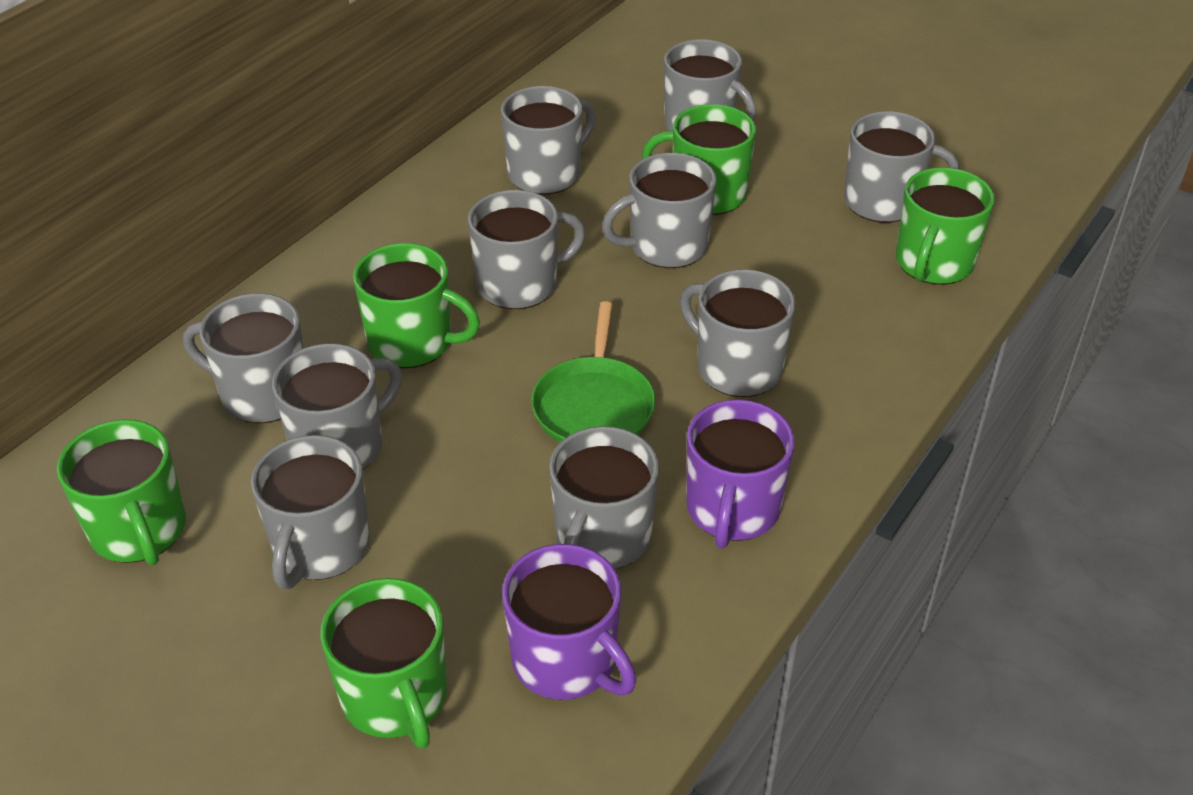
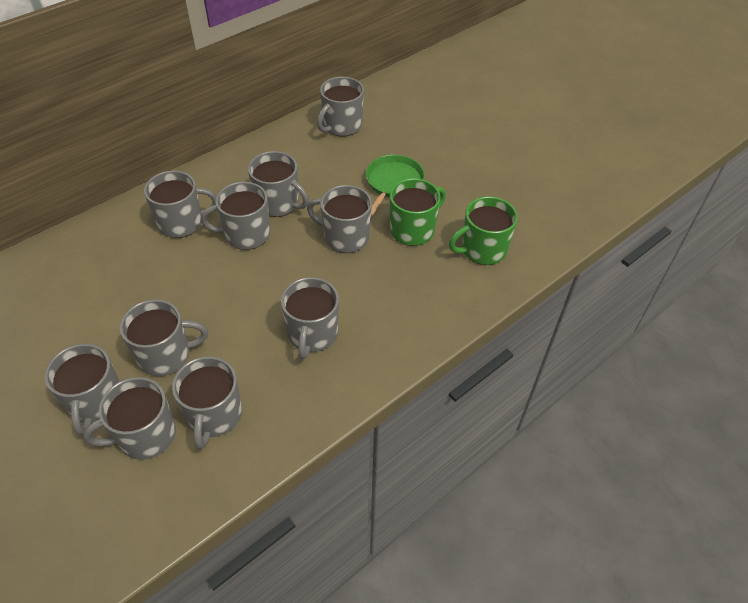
green mug: [57,419,186,565] [320,578,447,749] [353,243,480,368] [642,104,756,215] [896,167,995,285] = 5 -> [390,178,446,246] [449,196,518,265] = 2
purple mug: [502,544,636,700] [686,400,794,548] = 2 -> none = 0

